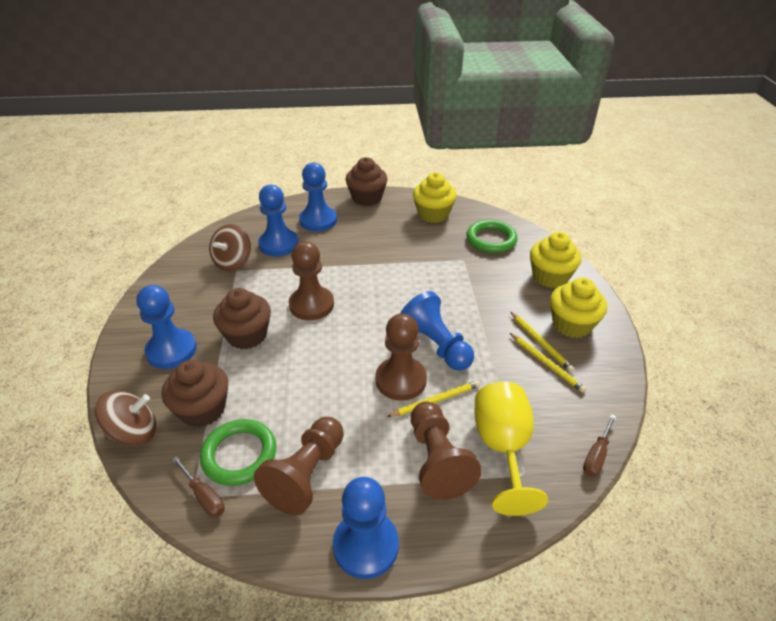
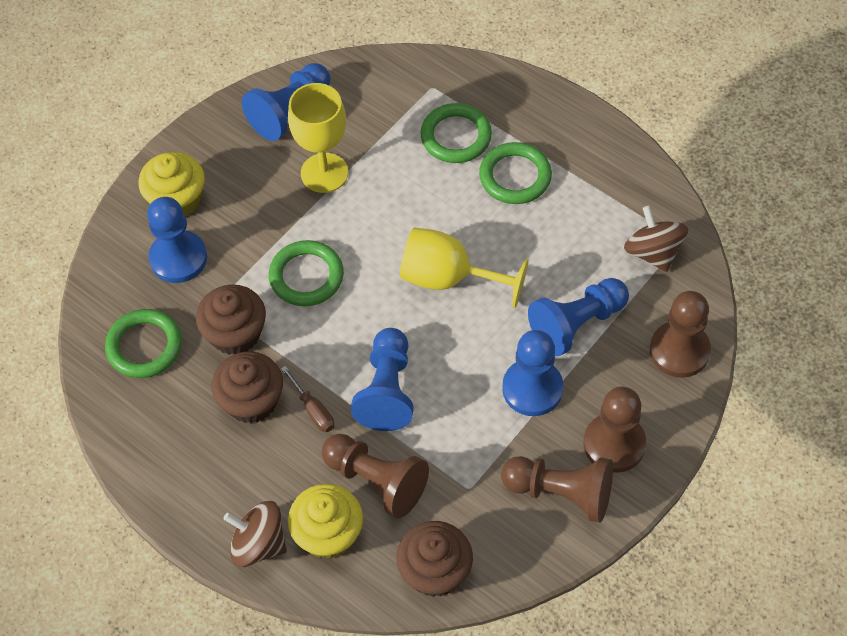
brown screwdriver: [172,456,225,517] [583,414,616,477] = 2 -> [281,366,334,432] = 1
green ring: [200,419,276,486] [467,220,518,253] = 2 -> [105,309,182,378] [269,240,344,306] [421,103,492,163] [479,142,552,204] = 4
yellow cupcake: [413,173,457,223] [530,232,582,288] [550,278,607,338] = 3 -> [138,152,205,216] [288,484,363,559] = 2
yellow goblet: [475,382,548,516] = 1 -> [288,83,348,193] [400,228,529,308] = 2
yellow pencil: [387,380,480,417] [510,333,586,393] [511,312,574,372] = 3 -> none = 0

